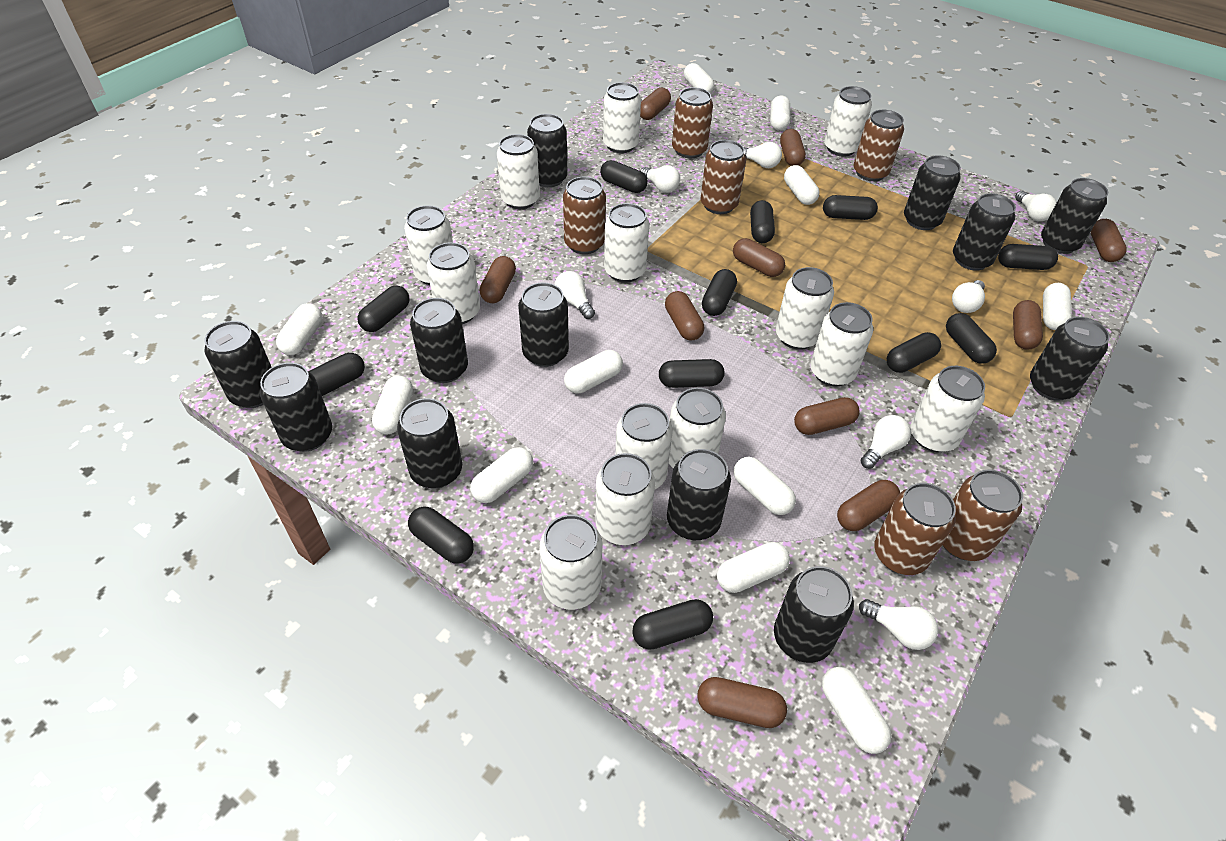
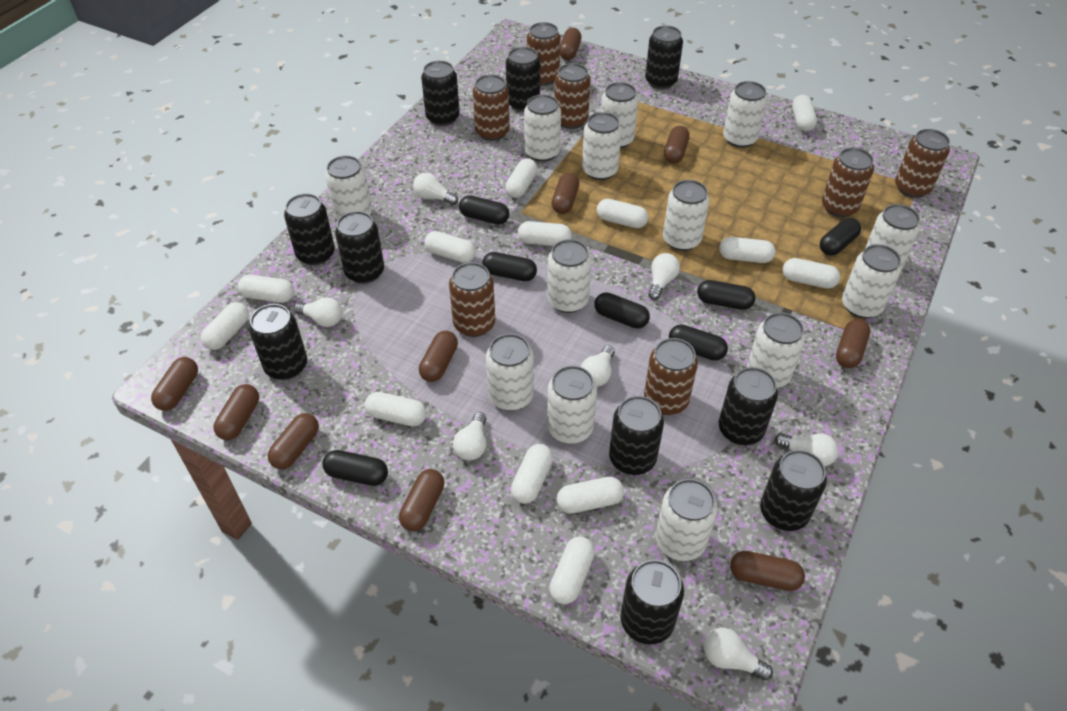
black can: [204,321,272,408] [260,362,332,452] [397,398,462,488] [410,298,468,383] [518,282,569,367] [527,114,568,187] [667,449,731,540] [774,566,854,663] [904,155,961,230] [953,193,1016,271] [1030,317,1110,401] [1041,178,1108,254] = 12 -> [249,304,307,380] [284,193,335,265] [335,211,384,284] [421,61,460,126] [506,47,540,112] [609,396,664,475] [620,560,684,644] [645,26,683,89] [719,367,778,445] [760,450,827,531] = 10
black capsule: [308,353,365,396] [357,286,410,332] [408,507,474,564] [600,160,648,193] [632,599,713,650] [659,359,725,388] [702,269,737,316] [750,200,775,243] [823,195,878,220] [887,332,941,373] [946,313,997,364] [998,244,1058,270] = 12 -> [322,450,388,486] [459,195,509,225] [482,252,537,281] [594,292,650,329] [669,325,728,361] [697,280,755,310] [820,218,861,256] = 7
brown can: [563,177,606,254] [672,87,713,158] [700,140,746,214] [854,110,904,181] [874,483,956,575] [943,470,1023,561] = 6 -> [449,262,495,337] [473,75,510,141] [527,22,560,86] [554,63,591,129] [644,338,698,415] [822,148,874,217] [895,129,950,198] = 7
white capsule: [276,303,322,355] [372,376,413,434] [470,447,533,503] [564,350,623,393] [684,63,714,93] [717,542,790,593] [734,457,796,515] [770,95,790,130] [784,165,819,205] [822,667,892,754] [1043,283,1072,330] = 11 -> [200,302,249,350] [238,275,294,303] [365,392,427,426] [424,231,476,263] [505,158,538,198] [511,444,553,504] [518,221,572,246] [549,536,595,604] [557,477,624,514] [597,199,648,228] [719,237,775,263] [782,258,840,288] [792,95,817,131] = 13

